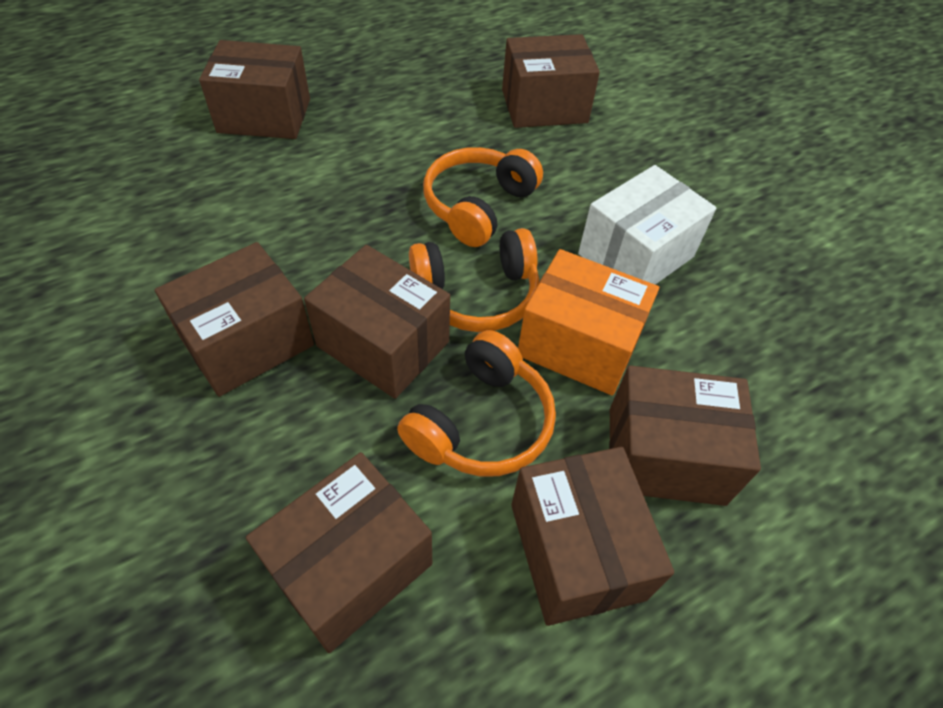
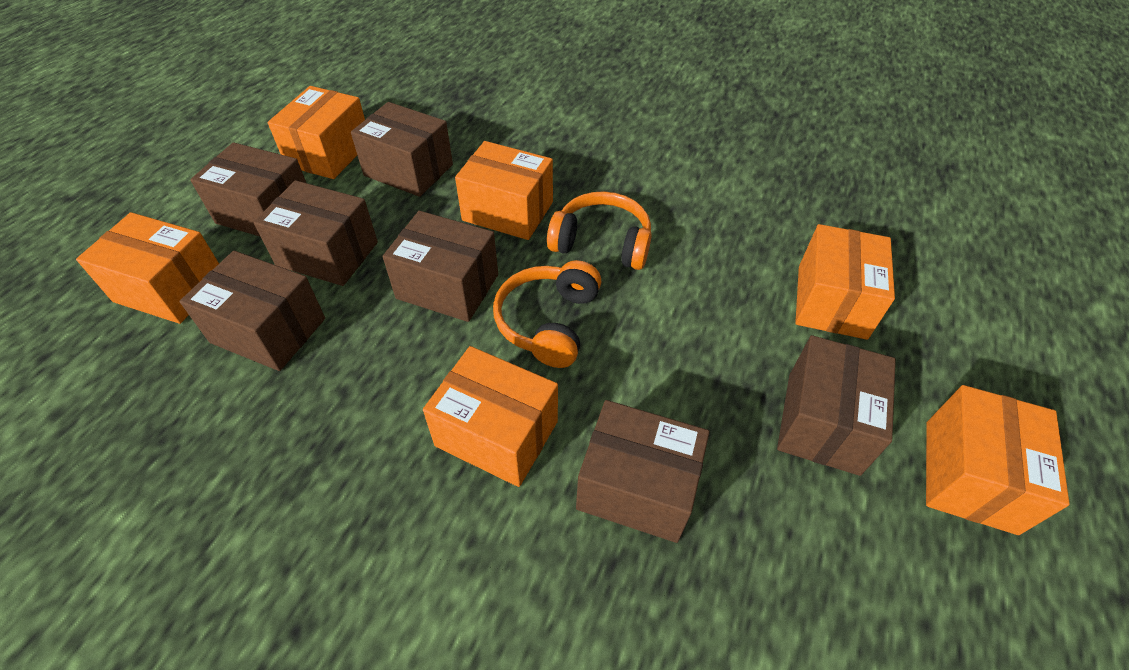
orange box: [518,249,659,396] = 1 -> [76,212,219,324] [268,86,365,179] [423,346,558,487] [455,141,553,240] [795,224,895,340] [926,385,1070,535] = 6
orange headphones: [397,330,556,477] [409,228,539,332] [423,147,543,247] = 3 -> [493,260,602,368] [547,191,652,270] = 2
white box: [578,165,716,285] = 1 -> none = 0

